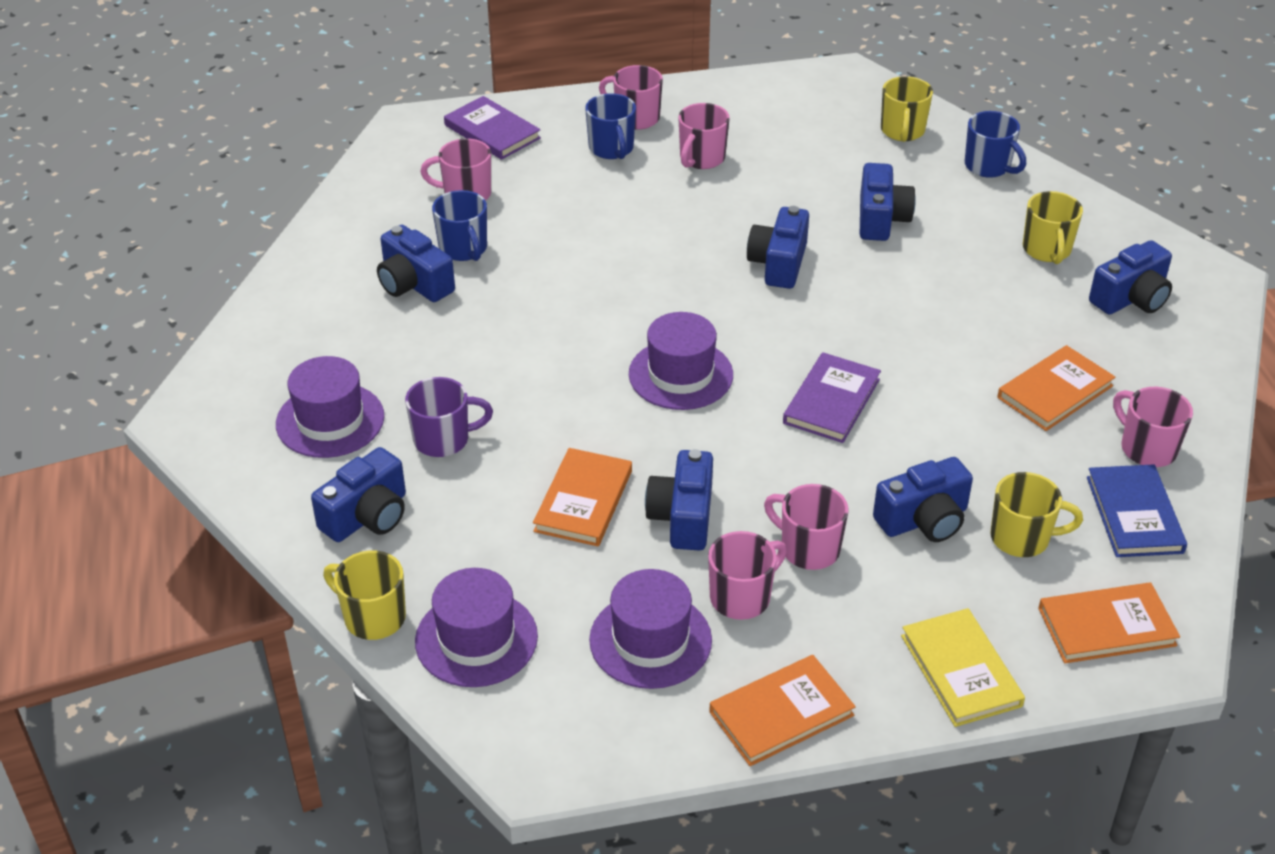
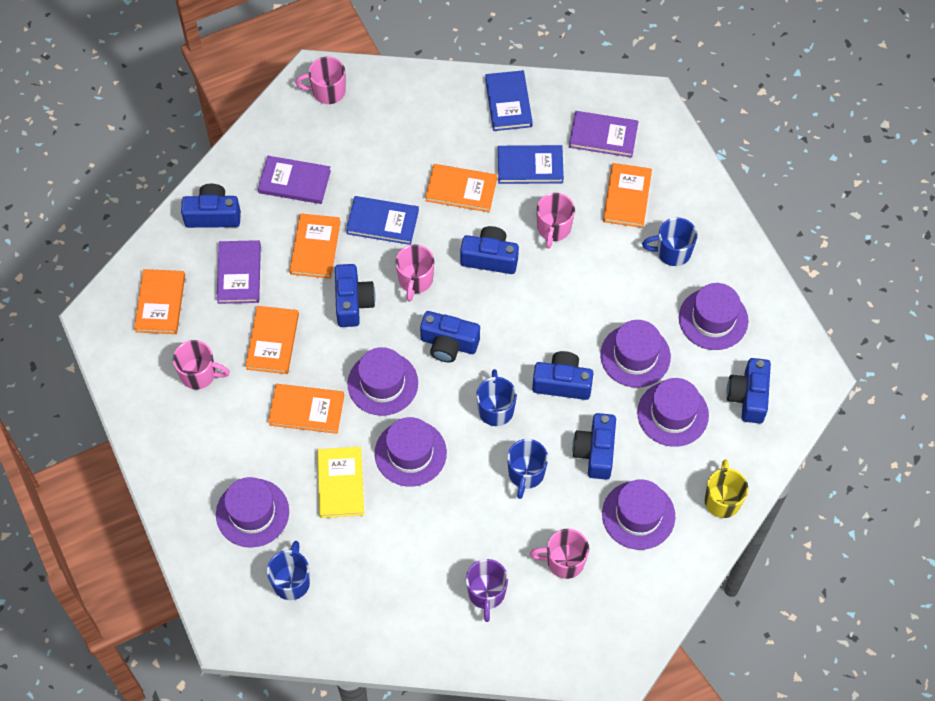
blue book: [1087,464,1187,557] = 1 -> [346,196,419,245] [485,70,533,131] [498,145,564,184] = 3
blue mug: [432,190,487,261] [585,93,636,159] [965,111,1026,178] = 3 -> [267,541,310,600] [476,369,517,426] [507,439,548,499] [642,217,697,266] = 4
orange book: [533,448,632,547] [709,655,856,766] [997,345,1115,431] [1038,582,1180,663] = 4 -> [134,269,185,334] [245,306,299,374] [268,384,344,434] [290,213,341,279] [426,164,497,212] [603,163,652,228] = 6
pink mug: [420,139,491,201] [599,65,663,130] [678,103,730,169] [708,531,787,620] [764,484,848,570] [1113,387,1193,467] = 6 -> [173,340,230,389] [295,57,346,104] [395,245,434,302] [530,529,589,579] [537,193,575,248] = 5
purple book: [444,96,541,160] [783,352,881,443] = 2 -> [217,240,261,304] [258,156,331,204] [569,111,638,158] = 3
purple hat: [276,356,384,458] [415,568,538,687] [589,569,712,689] [629,312,733,410] = 4 -> [216,477,289,548] [347,347,418,416] [375,417,447,487] [600,320,671,388] [602,480,675,550] [637,378,709,447] [679,283,748,350] = 7
yellow mug: [323,550,406,640] [881,76,933,142] [990,472,1083,557] [1023,191,1083,264] = 4 -> [704,460,748,518] = 1

